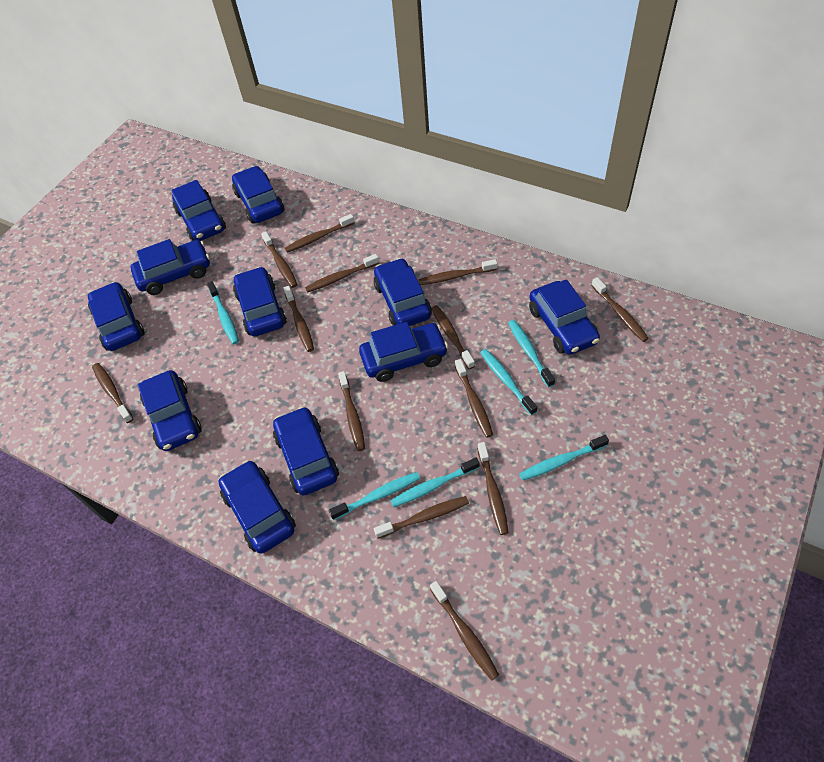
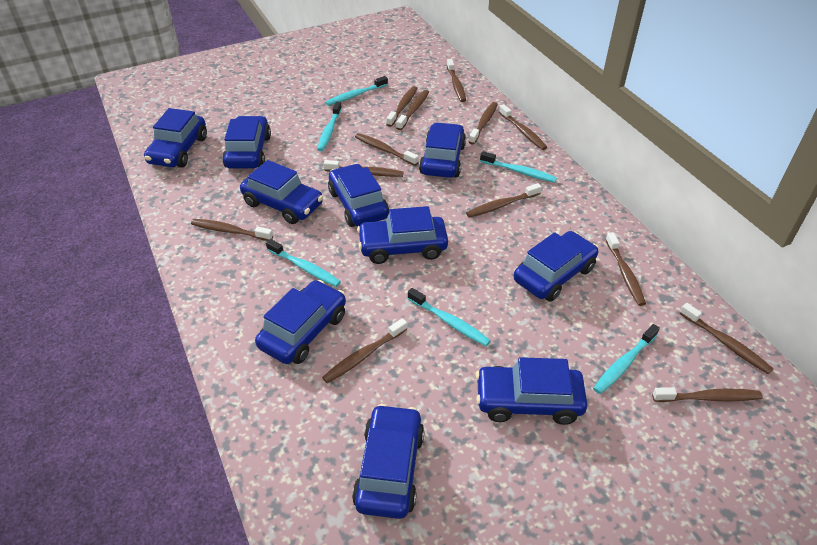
blue car: [88,282,144,351] [131,239,210,295] [138,370,202,451] [172,180,226,241] [219,460,296,554] [232,166,284,224] [233,266,287,336] [273,406,339,496] [359,322,448,382] [374,258,432,326] [529,279,600,355] = 11 -> [144,108,207,168] [222,116,271,169] [240,160,323,224] [255,280,346,364] [328,164,389,227] [352,404,425,519] [357,206,448,264] [419,122,466,178] [476,357,587,425] [514,231,598,302] = 10

